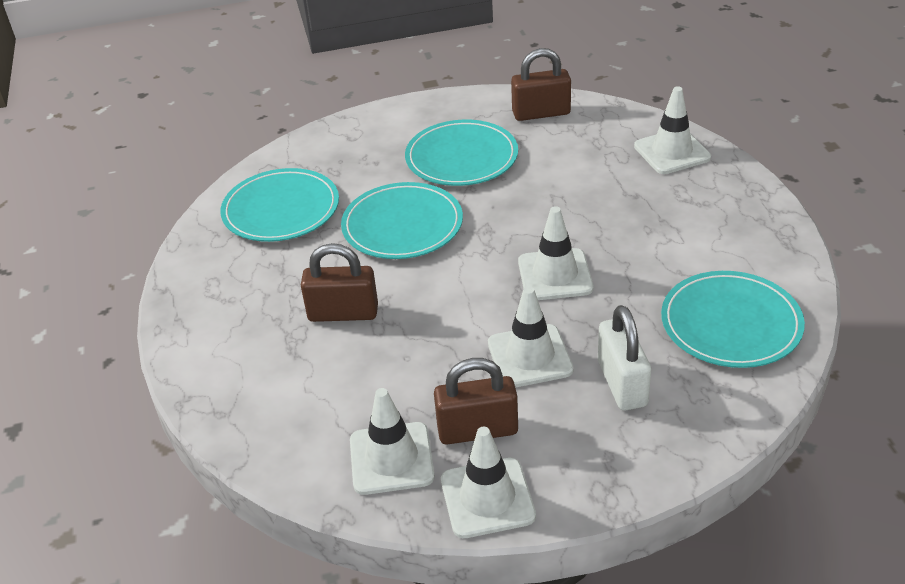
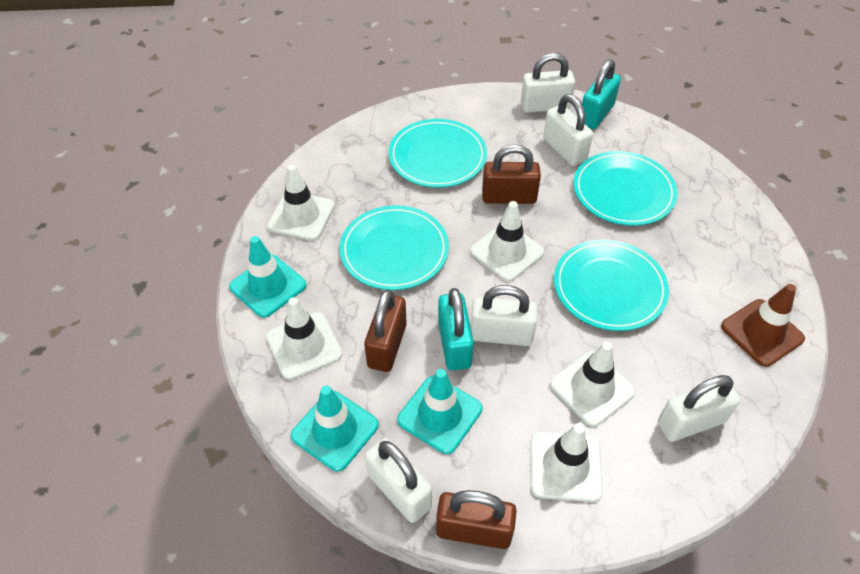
brown traffic cone: none = 0 -> [721,284,805,367] = 1
turquoise padlock: none = 0 -> [438,288,474,371] [582,59,621,129] = 2
turquoise traffic cone: none = 0 -> [229,236,307,318] [291,385,379,472] [397,369,483,454] = 3
white padlock: [598,305,651,411] = 1 -> [365,438,432,523] [471,285,538,346] [521,53,575,113] [543,94,593,166] [658,375,740,442] = 5

